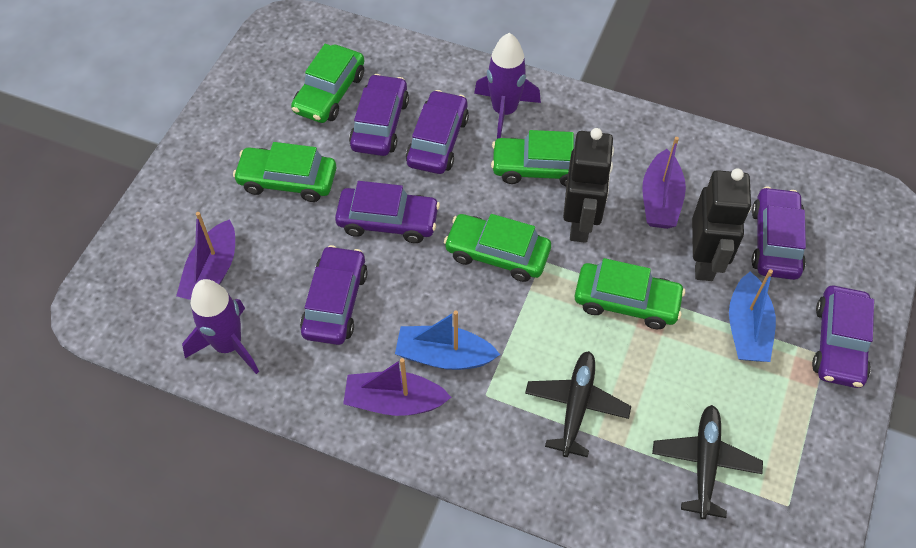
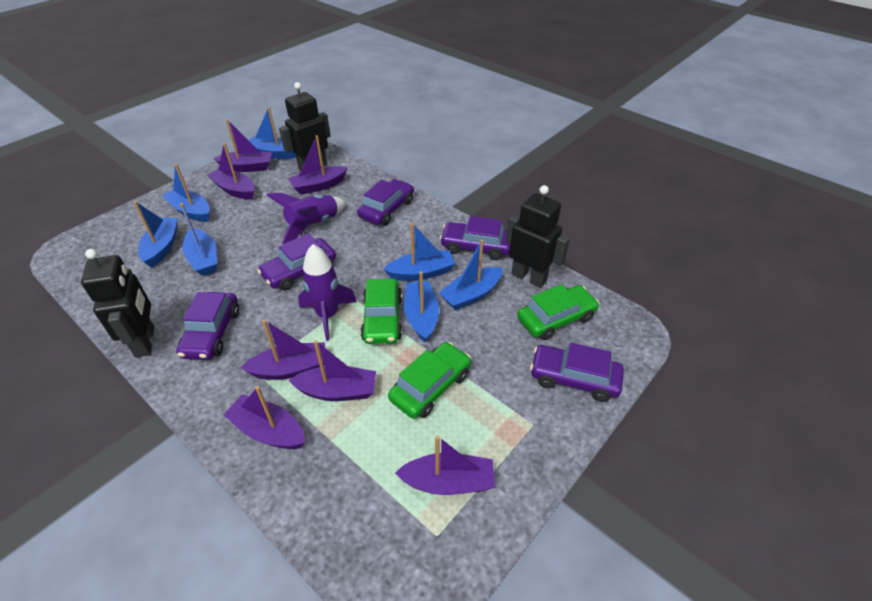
black plane: [525,351,631,457] [652,405,763,519] = 2 -> none = 0
black robot: [563,128,614,243] [692,168,751,281] = 2 -> [81,249,154,358] [279,82,330,172] [506,185,570,288] = 3
blue boat: [395,311,500,370] [729,269,776,362] = 2 -> [133,201,178,268] [162,164,210,222] [180,203,217,276] [249,107,296,159] [383,223,455,281] [404,271,439,342] [439,240,502,310] = 7
green car: [233,142,336,202] [291,44,364,123] [444,214,551,282] [491,130,575,186] [575,258,685,329] = 5 -> [360,279,402,344] [388,342,471,419] [517,284,599,340] = 3
purple boat: [176,212,235,300] [343,358,451,416] [643,137,686,229] = 3 -> [208,143,254,200] [214,119,272,172] [223,386,305,449] [240,320,325,380] [288,135,347,195] [288,340,376,401] [395,435,495,495] = 7
purple car: [300,245,368,345] [335,181,440,243] [349,74,409,156] [406,90,469,174] [751,187,806,280] [812,286,874,388] = 6 -> [176,292,239,360] [257,233,336,290] [357,179,414,225] [440,216,510,260] [530,343,624,402] = 5

